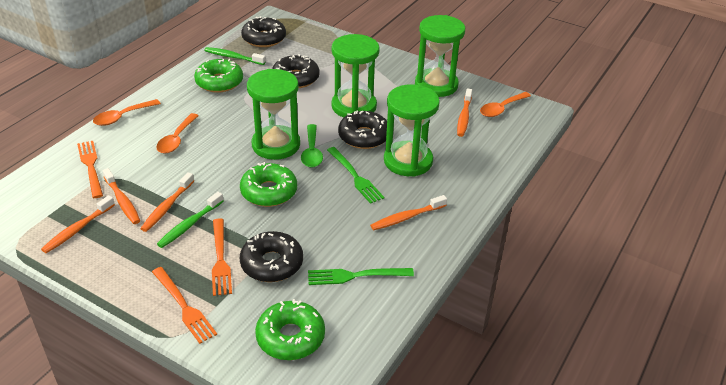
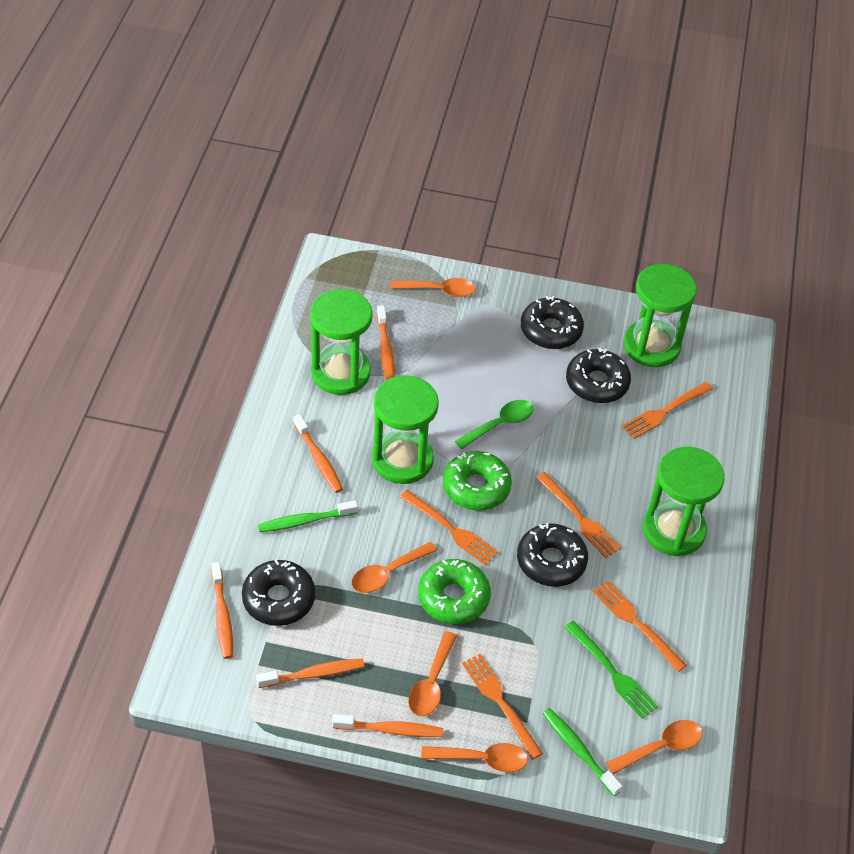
green donut: [194,59,243,93] [240,162,297,207] [255,299,325,360] = 3 -> [418,559,491,624] [443,451,512,510] = 2
green fork: [308,268,414,285] [327,147,384,204] = 2 -> [564,621,658,719] = 1
orange fork: [77,141,103,198] [152,267,217,344] [212,218,232,296] = 3 -> [400,490,498,565] [462,654,543,760] [536,472,621,558] [592,580,687,672] [622,382,713,439] = 5
orange spoon: [93,99,161,126] [156,113,199,153] [480,92,531,117] = 3 -> [351,542,437,593] [391,278,476,297] [408,631,457,716] [421,743,528,772] [606,720,702,774] = 5

